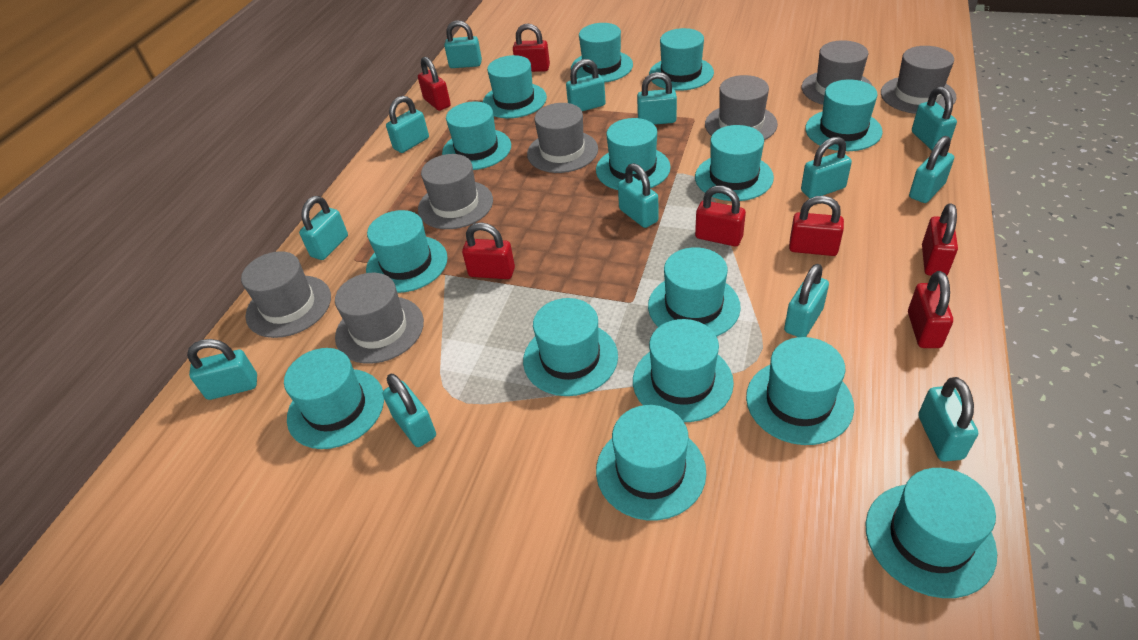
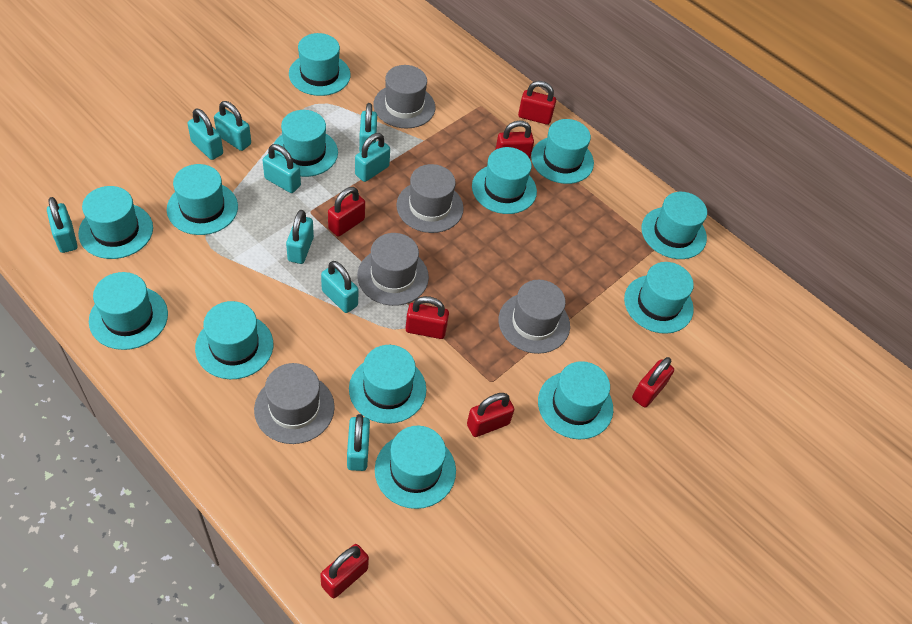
grey hat: [241,251,331,338] [335,273,424,364] [418,154,493,229] [527,103,598,173] [705,75,778,140] [802,40,873,105] [881,46,957,114] = 7 -> [254,363,335,444] [357,233,429,306] [373,65,435,128] [396,164,464,233] [499,280,570,354] = 5
turquoise hat: [284,348,384,449] [366,210,448,293] [442,102,511,170] [483,55,547,118] [523,298,618,396] [571,23,633,83] [596,118,671,190] [596,405,706,520] [633,319,734,422] [648,247,741,337] [649,28,714,91] [695,125,774,201] [746,337,854,445] [805,79,883,151] [865,468,997,598] = 15 -> [78,186,153,259] [89,272,168,350] [167,164,238,235] [195,301,273,379] [274,110,338,177] [289,33,350,96] [349,345,427,424] [375,426,456,509] [472,147,537,214] [531,119,594,184] [538,361,613,440] [624,262,694,334] [641,192,707,259] = 13
turquoise padlock: [187,339,257,400] [299,196,348,260] [383,374,436,447] [386,96,429,153] [444,20,482,68] [566,59,606,111] [618,163,658,228] [637,72,677,125] [784,264,829,337] [801,137,852,198] [909,136,954,203] [912,86,957,150] [918,377,978,462] = 13 -> [47,197,78,253] [188,108,223,160] [214,101,251,151] [263,144,301,193] [286,210,314,264] [321,261,358,313] [347,414,370,471] [355,133,390,182] [359,103,377,152] = 9

